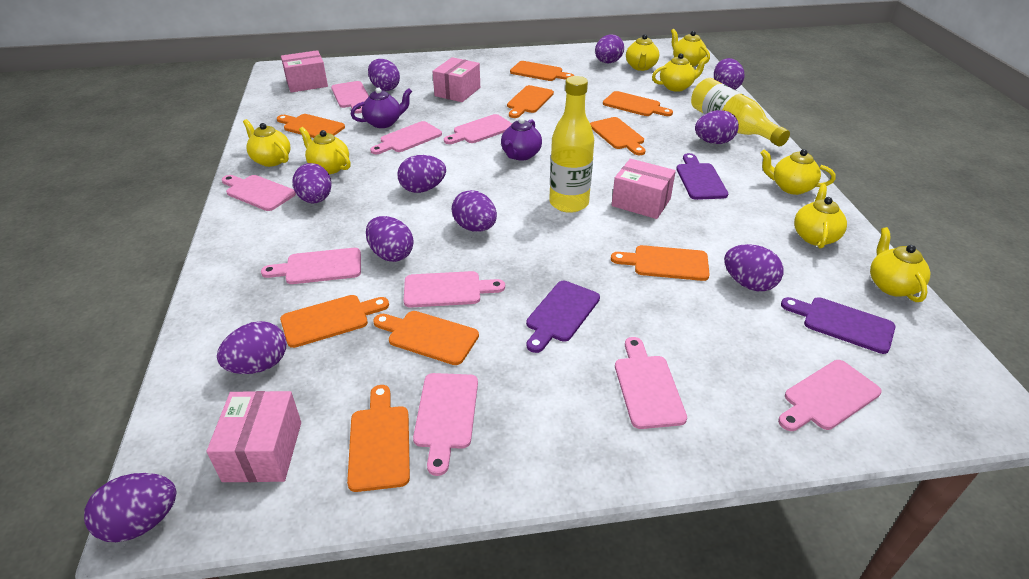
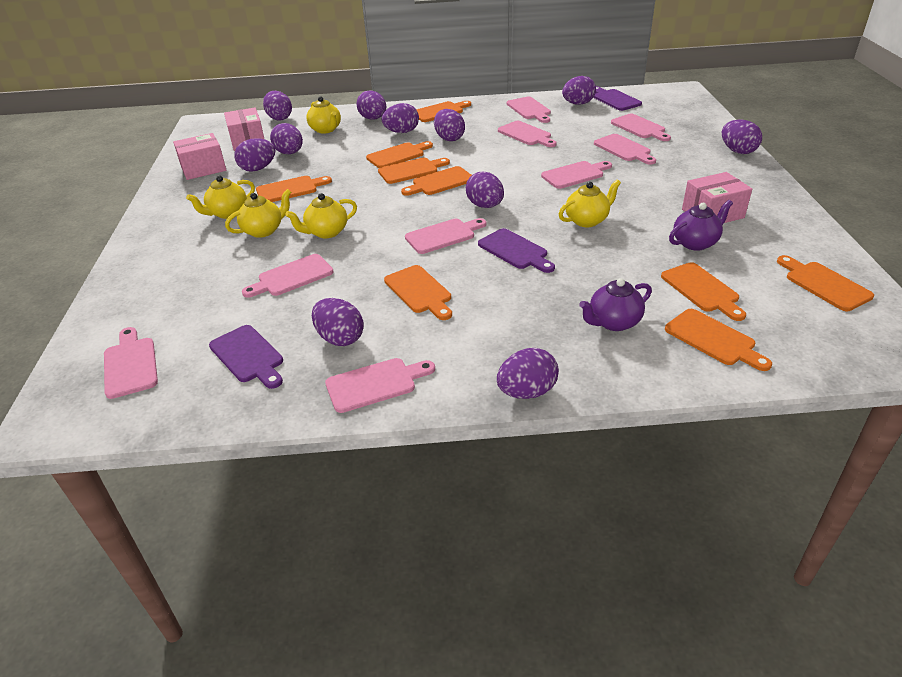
pink box: [207,391,301,482] [281,50,328,93] [433,57,480,102] [612,159,676,219] = 4 -> [173,133,226,180] [224,107,264,151] [682,172,752,223] = 3
yellow bottle: [549,76,594,213] [691,78,790,146] = 2 -> none = 0
yellow teapot: [243,119,290,167] [299,127,351,174] [626,34,659,71] [652,53,708,92] [671,29,710,67] [760,149,836,195] [794,184,847,249] [870,227,930,302] = 8 -> [186,176,255,219] [225,189,291,238] [285,193,357,238] [306,97,341,134] [559,179,621,227] = 5

